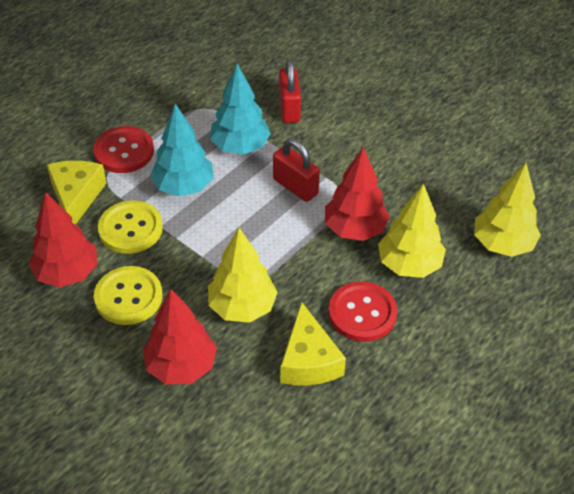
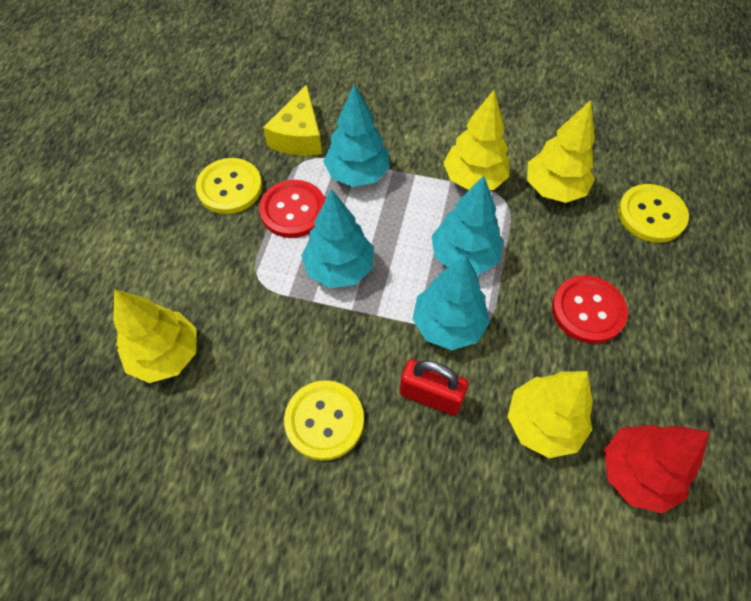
red padlock: [273,138,320,202] [279,59,301,123] = 2 -> [400,359,469,415] = 1
red tree: [28,192,98,287] [143,289,217,384] [325,147,390,241] = 3 -> [604,425,709,513] = 1
turquoise tree: [150,104,214,196] [210,63,271,154] = 2 -> [301,189,374,288] [323,84,390,187] [413,254,490,350] [431,176,504,275] = 4
yellow button: [94,266,162,325] [98,200,163,254] = 2 -> [196,158,262,214] [284,380,364,461] [618,184,689,243] = 3
yellow cheese: [47,161,106,225] [280,302,346,386] = 2 -> [263,84,322,156] = 1
yellow tree: [208,228,278,323] [378,183,446,278] [474,163,541,257] = 3 -> [113,289,196,383] [443,90,510,190] [507,371,593,458] [527,100,595,203] = 4

